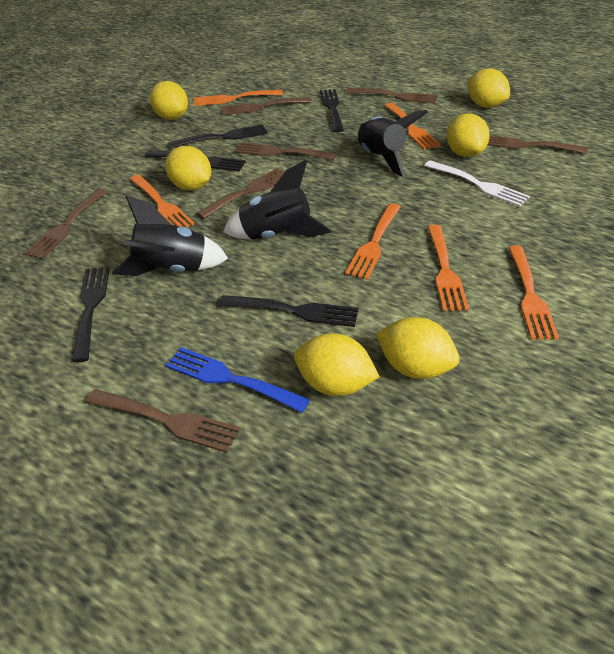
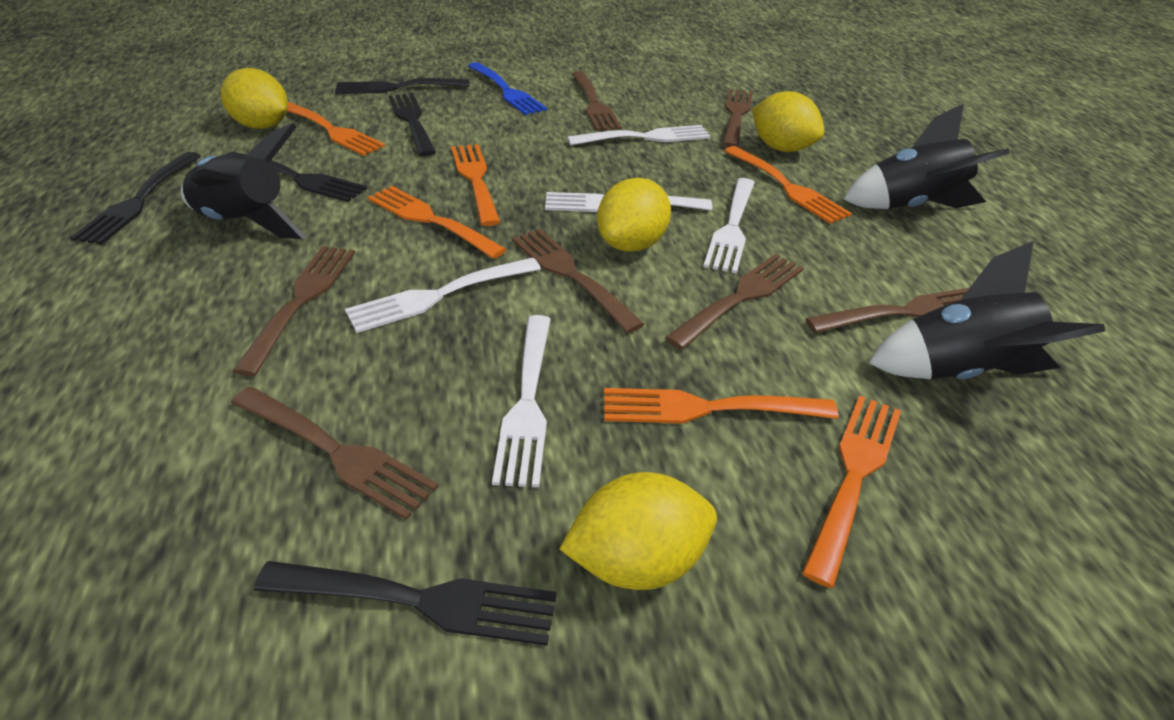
white fork: [424,160,530,207] = 1 -> [345,258,541,333] [492,315,551,487] [545,192,712,212] [567,125,711,146] [703,178,755,274] = 5
yellow lemon: [150,81,188,120] [165,146,211,190] [294,333,380,396] [376,317,460,379] [447,113,490,157] [468,68,510,108] = 6 -> [221,68,288,129] [560,472,717,590] [597,178,671,252] [752,91,825,152] = 4

